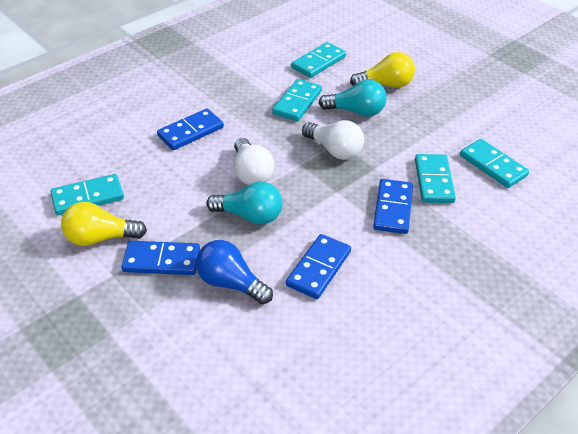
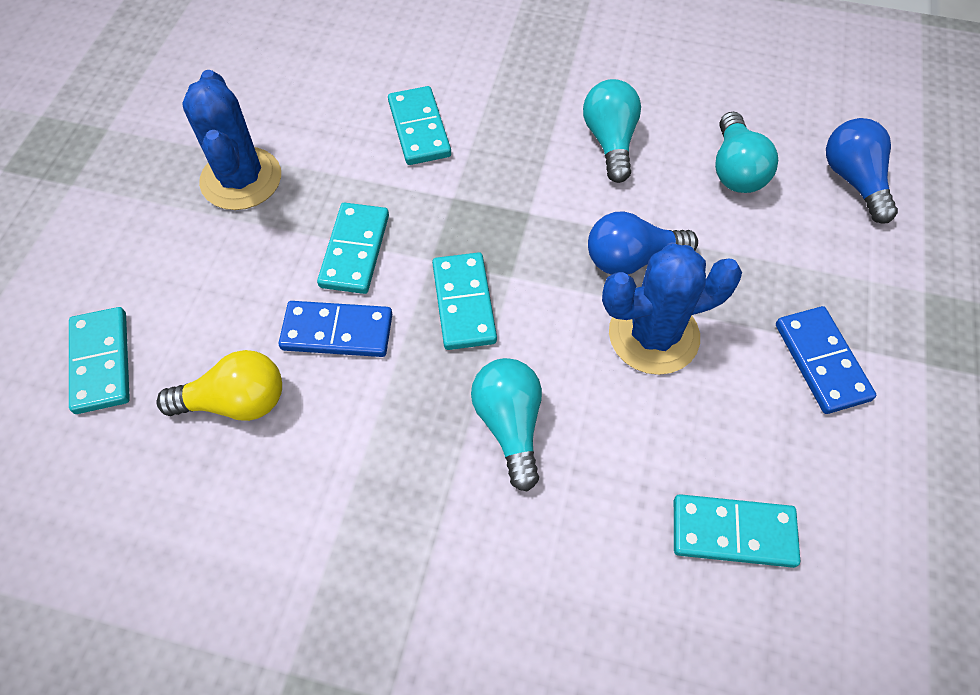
blue cactus: none = 0 -> [182,70,281,210] [602,244,742,375] = 2
blue domino: [121,241,200,275] [157,109,224,150] [286,234,351,299] [373,179,413,234] = 4 -> [279,301,392,357] [776,306,876,414] = 2
blue light bulb: [196,240,273,304] = 1 -> [588,211,698,275] [826,118,898,224] = 2
turquoise light bulb: [206,181,283,224] [319,80,387,117] = 2 -> [471,358,542,491] [583,79,641,183] [715,112,778,193] = 3
white light bulb: [234,138,275,185] [302,120,364,160] = 2 -> none = 0
yellow light bulb: [61,202,147,246] [350,52,415,88] = 2 -> [157,350,282,421] = 1

